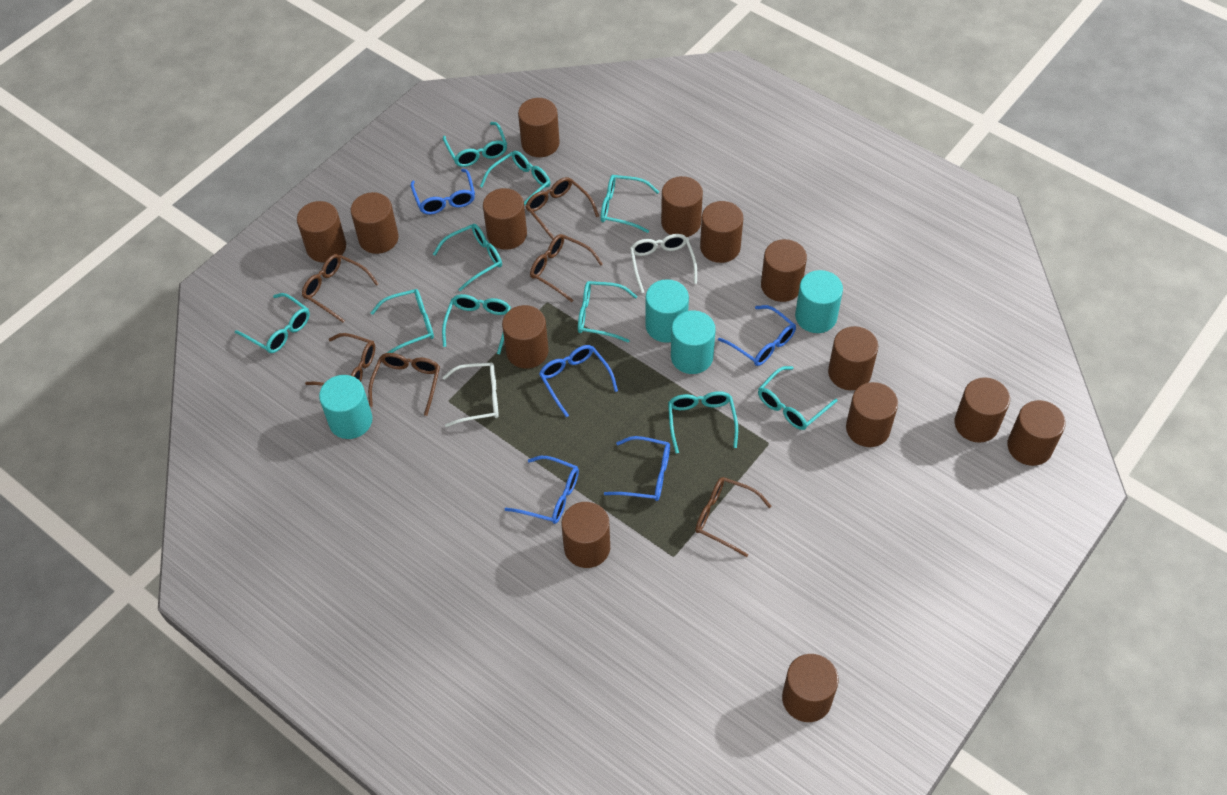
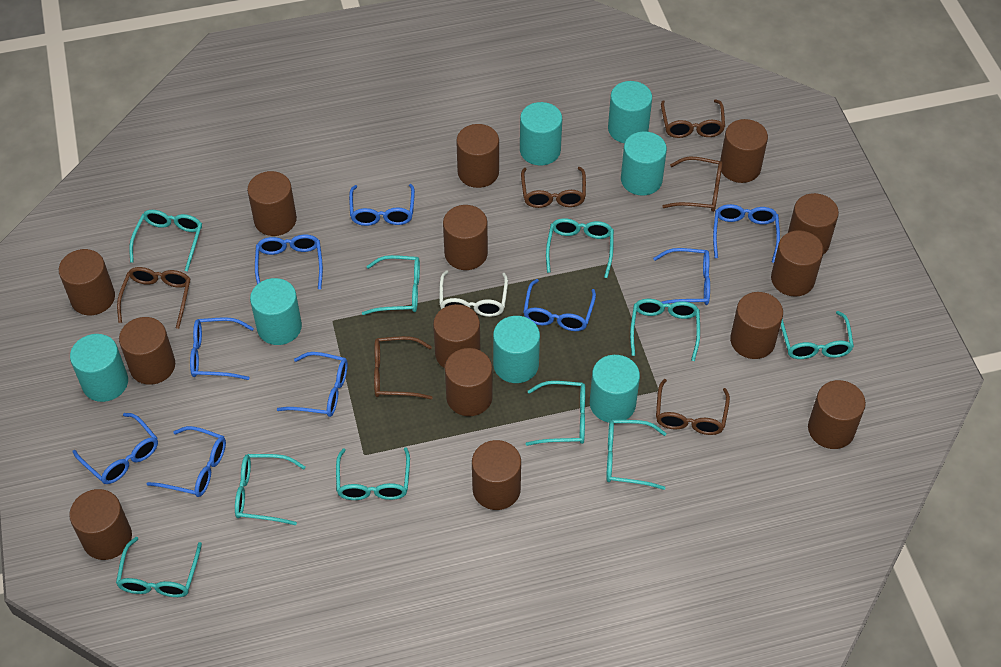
blue glasses: [411,169,475,214] [505,456,579,524] [539,345,618,417] [604,436,670,501] [718,305,796,366] = 5 -> [73,413,158,484] [147,426,226,497] [190,317,254,380] [255,234,323,289] [277,352,348,417] [349,184,415,226] [523,279,596,331] [653,248,710,305] [713,204,780,263] = 9
turquoise cylinder: [319,375,372,439] [645,279,689,343] [671,310,716,374] [795,270,843,333] = 4 -> [70,334,128,402] [250,278,302,345] [493,316,540,383] [520,102,562,165] [590,355,640,423] [608,81,652,144] [621,131,667,196] = 7
white glasses: [443,363,499,427] [630,234,697,293] = 2 -> [439,270,508,317] = 1

